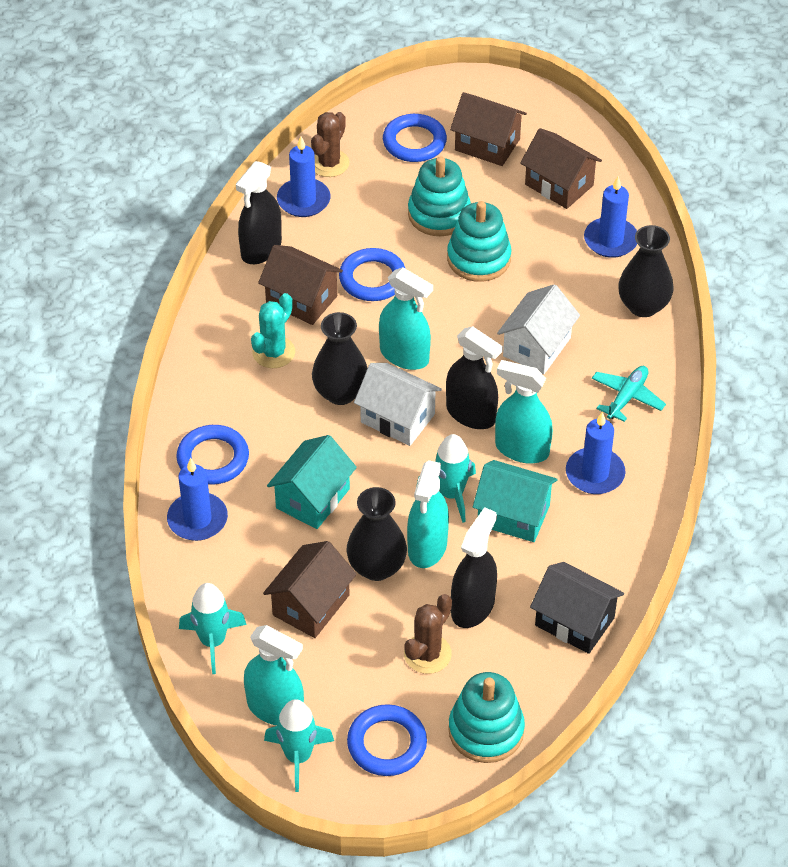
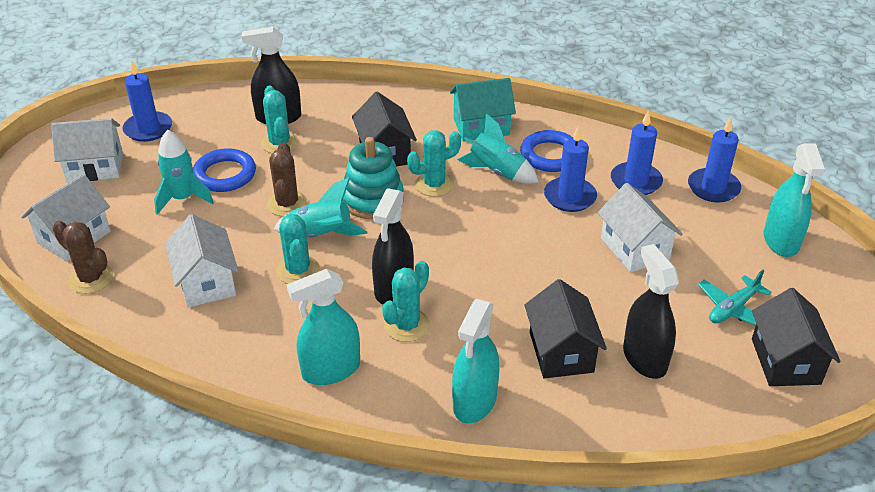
black house: [530,562,624,654] = 1 -> [352,92,417,166] [524,279,607,379] [752,288,841,386] = 3
black vase: [312,312,368,405] [346,487,407,581] [618,225,673,317] = 3 -> none = 0
blue ring: [176,425,249,485] [339,248,406,301] [347,704,427,776] [383,114,447,162] = 4 -> [193,148,256,192] [520,130,573,172] = 2
brown house: [258,245,343,325] [263,541,357,638] [450,92,527,166] [520,128,602,209] = 4 -> none = 0
turquoise cactus: [251,293,295,368] = 1 -> [261,85,298,153] [276,213,320,284] [382,261,430,342] [407,130,461,197] = 4
turquoise house: [267,435,357,529] [473,460,558,542] = 2 -> [450,78,516,141] = 1
turquoise spray bottle: [244,625,304,726] [379,267,433,370] [407,460,449,568] [495,360,553,463] = 4 -> [287,269,360,385] [452,299,499,423] [764,143,825,257] = 3
turquoise stacking toy: [408,156,471,236] [447,201,512,282] [448,672,525,763] = 3 -> [343,137,404,219] = 1
white house: [354,363,442,446] [497,284,580,374] = 2 -> [21,174,111,261] [51,118,123,183] [165,214,239,307] [597,183,683,273] = 4

